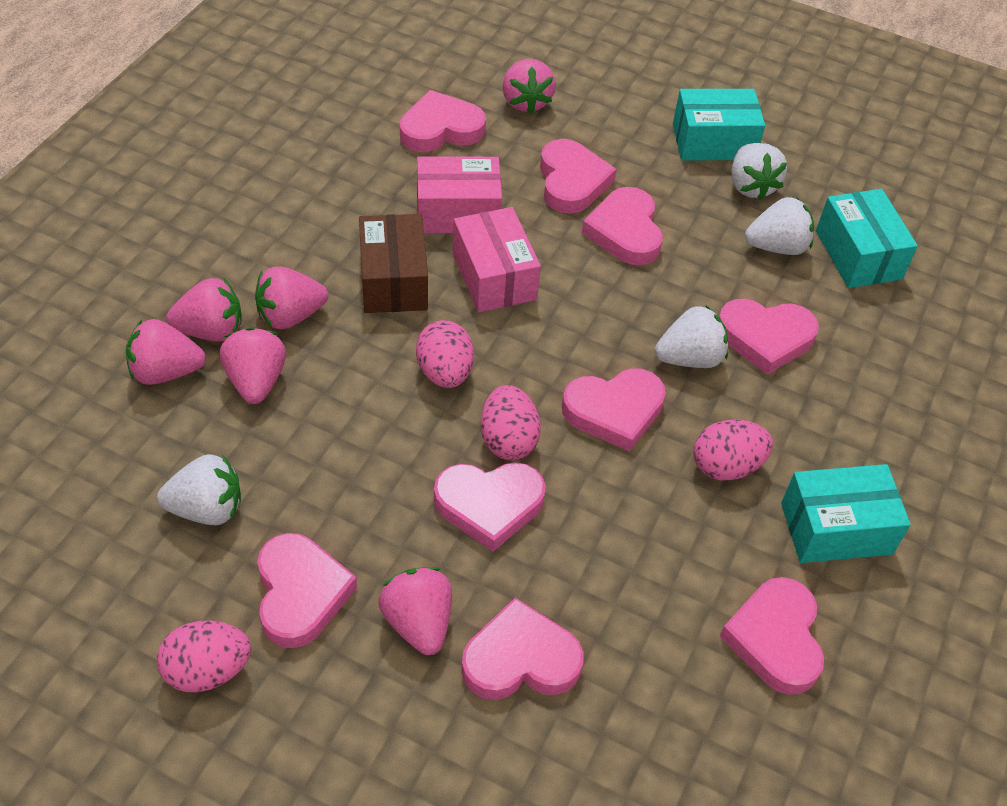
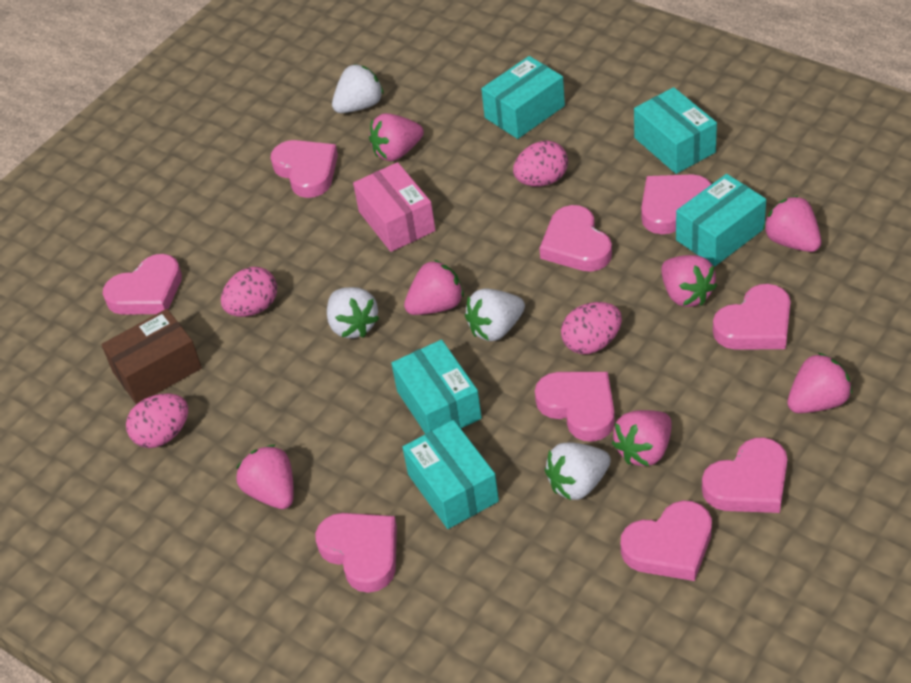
pink box: [417,157,502,233] [453,207,541,313] = 2 -> [353,162,436,252] = 1
pink strawberry: [126,319,206,385] [166,278,242,342] [220,327,286,404] [255,266,328,329] [379,567,452,655] [502,59,556,114] = 6 -> [236,444,294,509] [369,113,424,161] [404,260,464,315] [612,410,672,466] [661,255,717,307] [763,196,821,252] [787,353,852,413] = 7
turquoise box: [673,89,765,161] [781,464,911,563] [816,189,918,288] = 3 -> [391,340,482,434] [402,420,499,529] [481,56,565,139] [634,87,717,174] [676,174,766,266] = 5

